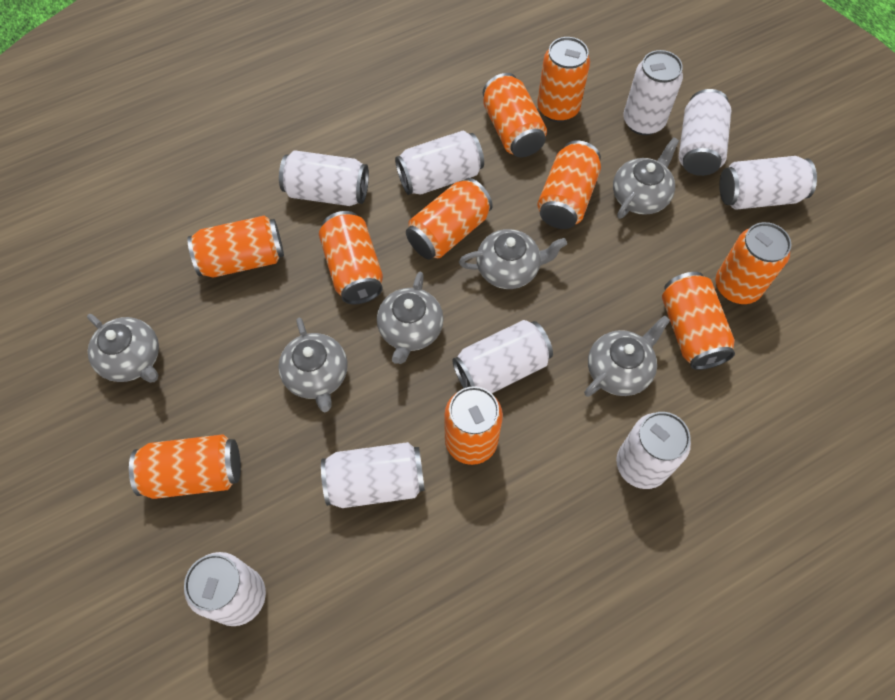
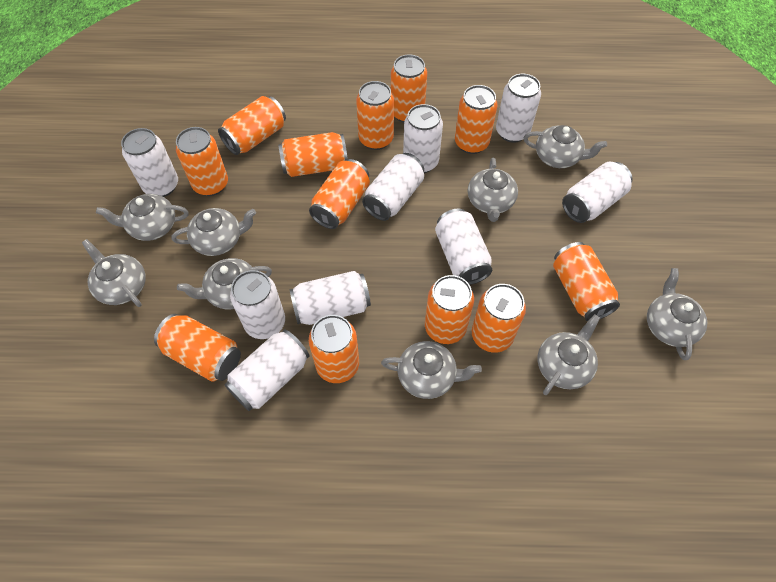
grey teapot: [87,314,159,383] [278,318,348,412] [377,272,444,364] [459,229,567,289] [584,315,670,397] [613,137,679,219] = 6 -> [82,239,146,307] [96,194,189,241] [172,208,256,256] [177,258,272,309] [381,341,482,399] [468,157,518,222] [524,125,607,168] [537,314,600,395] [647,268,707,360] = 9
orange can: [129,434,241,499] [187,216,284,278] [319,211,383,304] [406,178,493,260] [444,386,503,465] [483,73,547,157] [537,37,590,122] [537,140,601,229] [662,272,735,370] [715,222,791,304] = 10 -> [154,314,241,381] [176,127,228,196] [218,96,286,155] [278,132,348,177] [309,159,370,229] [309,315,359,383] [356,81,394,150] [391,54,427,123] [425,275,474,344] [455,85,497,154] [472,284,526,353] [553,242,620,321] = 12

